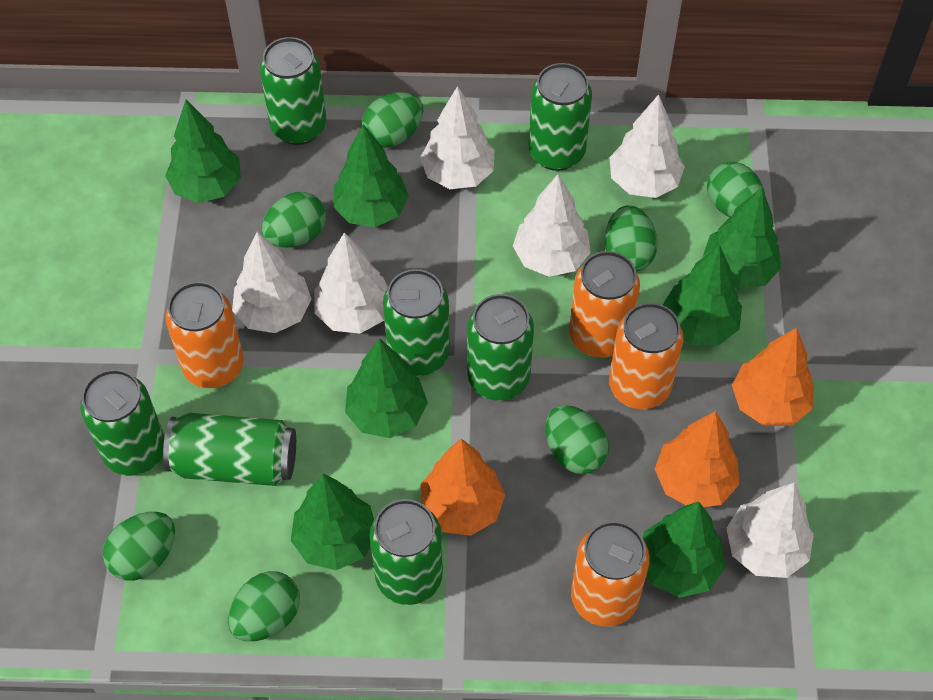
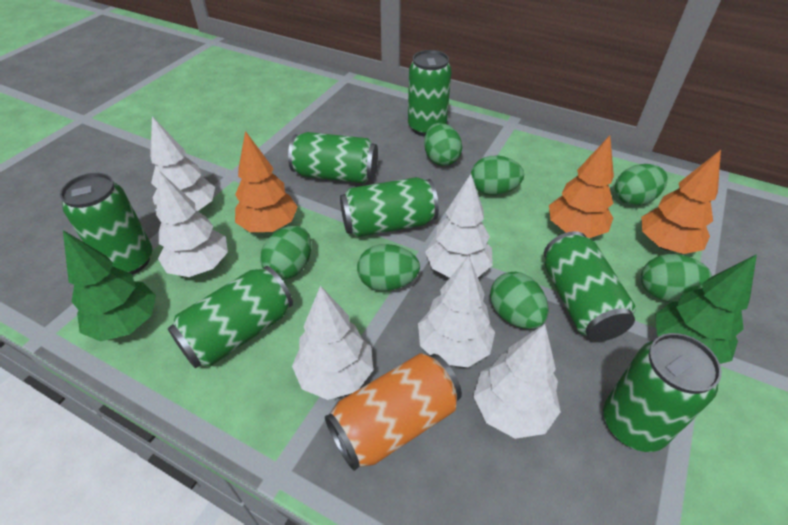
green tree: [165,100,241,203] [291,473,374,570] [333,124,409,227] [345,338,428,438] [643,502,726,598] [663,245,742,345] [703,187,781,289] = 7 -> [63,230,156,342] [655,254,757,364] = 2
orange can: [165,282,244,388] [569,251,640,358] [571,521,650,627] [609,303,683,409] = 4 -> [325,353,462,471] = 1

